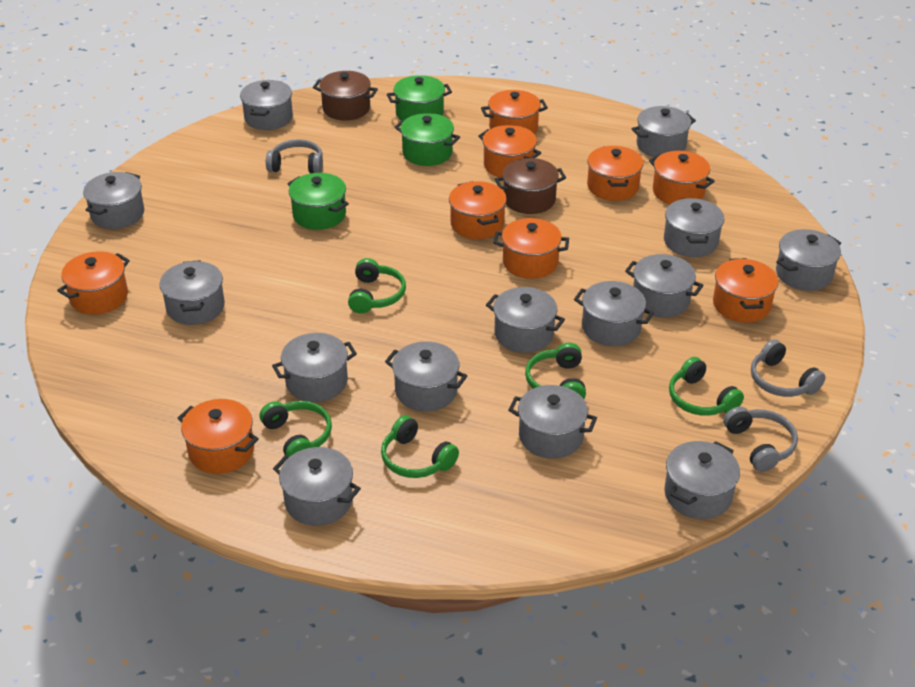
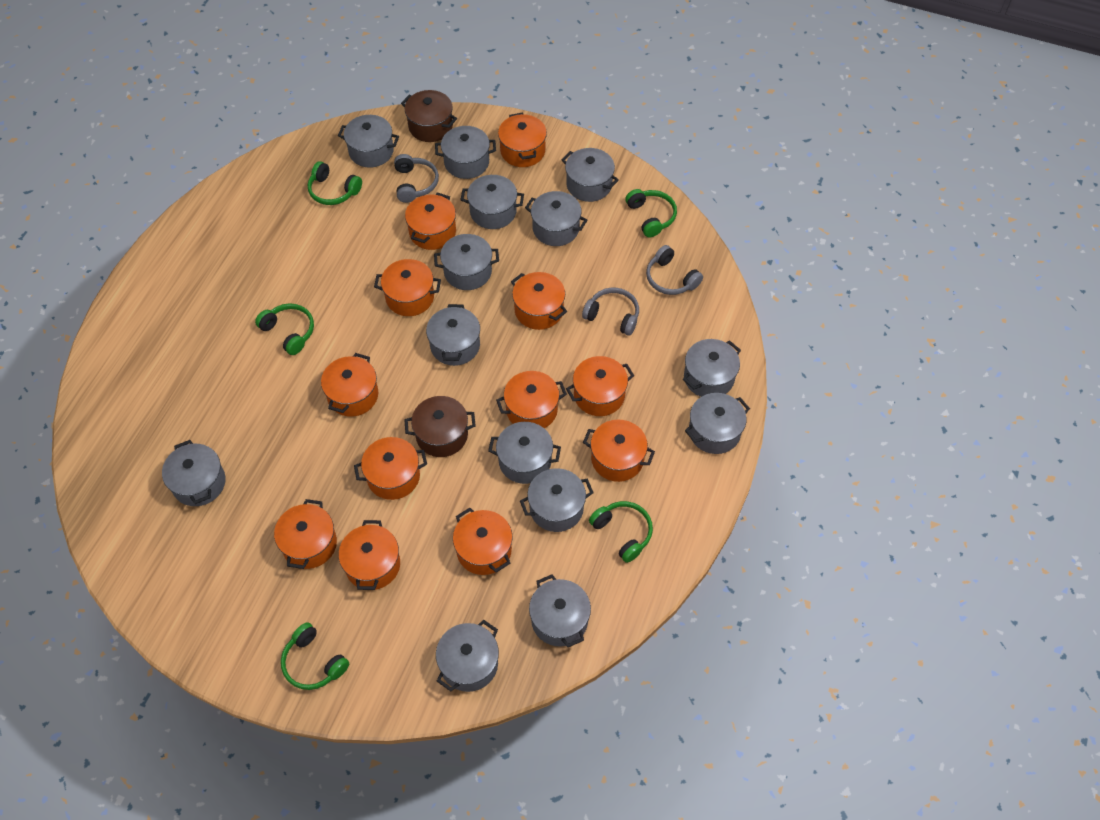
green pot: [287,173,349,230] [387,75,452,120] [395,113,460,166] = 3 -> none = 0
orange pot: [57,252,130,315] [177,399,259,474] [449,181,507,239] [478,125,541,177] [481,90,548,134] [493,218,569,279] [587,146,643,201] [649,151,715,204] [713,258,778,323] = 9 -> [274,499,337,569] [321,353,378,417] [339,520,400,590] [354,437,427,500] [374,259,441,316] [405,192,456,250] [453,508,513,575] [496,371,567,428] [498,113,547,167] [511,272,567,330] [566,356,634,416] [583,420,655,482] = 12

